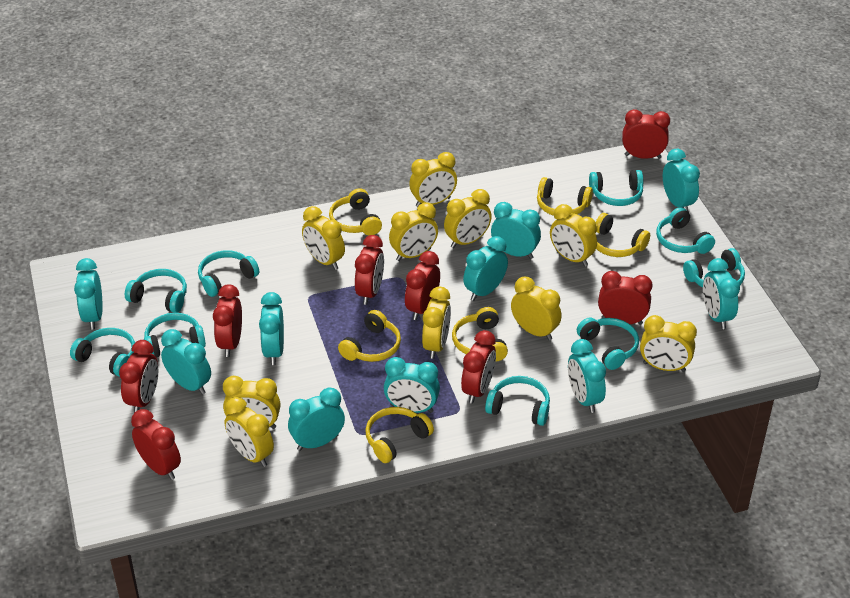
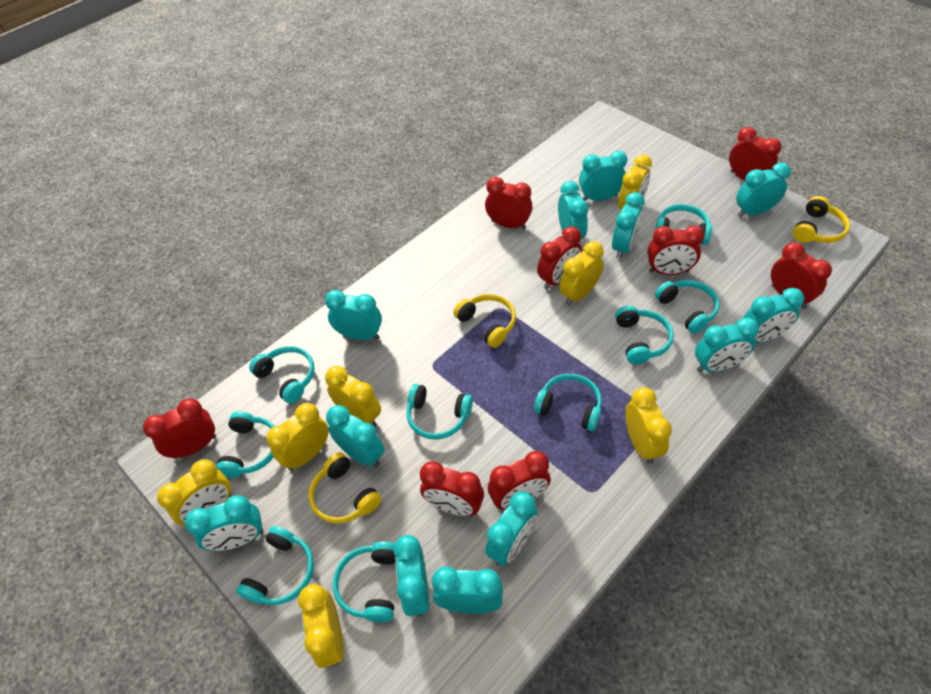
turquoise clock: [74,258,103,330] [161,329,211,395] [259,292,284,365] [288,387,345,451] [384,357,440,413] [463,236,508,301] [491,202,541,259] [568,339,606,413] [663,149,700,212] [703,258,740,329] = 10 -> [185,495,263,551] [325,290,382,340] [326,405,384,467] [393,535,429,617] [432,566,503,614] [485,492,538,566] [558,181,588,239] [579,151,628,201] [612,192,645,259] [695,318,759,372] [736,163,791,217] [743,288,804,343] = 12
yellow clock: [223,376,281,429] [224,397,274,467] [302,206,345,270] [389,203,438,261] [409,152,457,207] [422,287,451,359] [444,189,492,248] [511,277,562,340] [550,204,597,267] [640,315,697,372] = 10 -> [157,459,231,526] [266,403,329,471] [298,584,344,668] [325,366,381,427] [559,241,604,306] [618,154,652,210] [625,387,672,464] = 7
yellow headphones: [329,188,382,235] [338,310,401,362] [366,407,434,463] [452,307,508,362] [537,177,593,216] [595,213,650,257] = 6 -> [308,452,382,524] [454,294,516,348] [793,196,850,243] = 3

